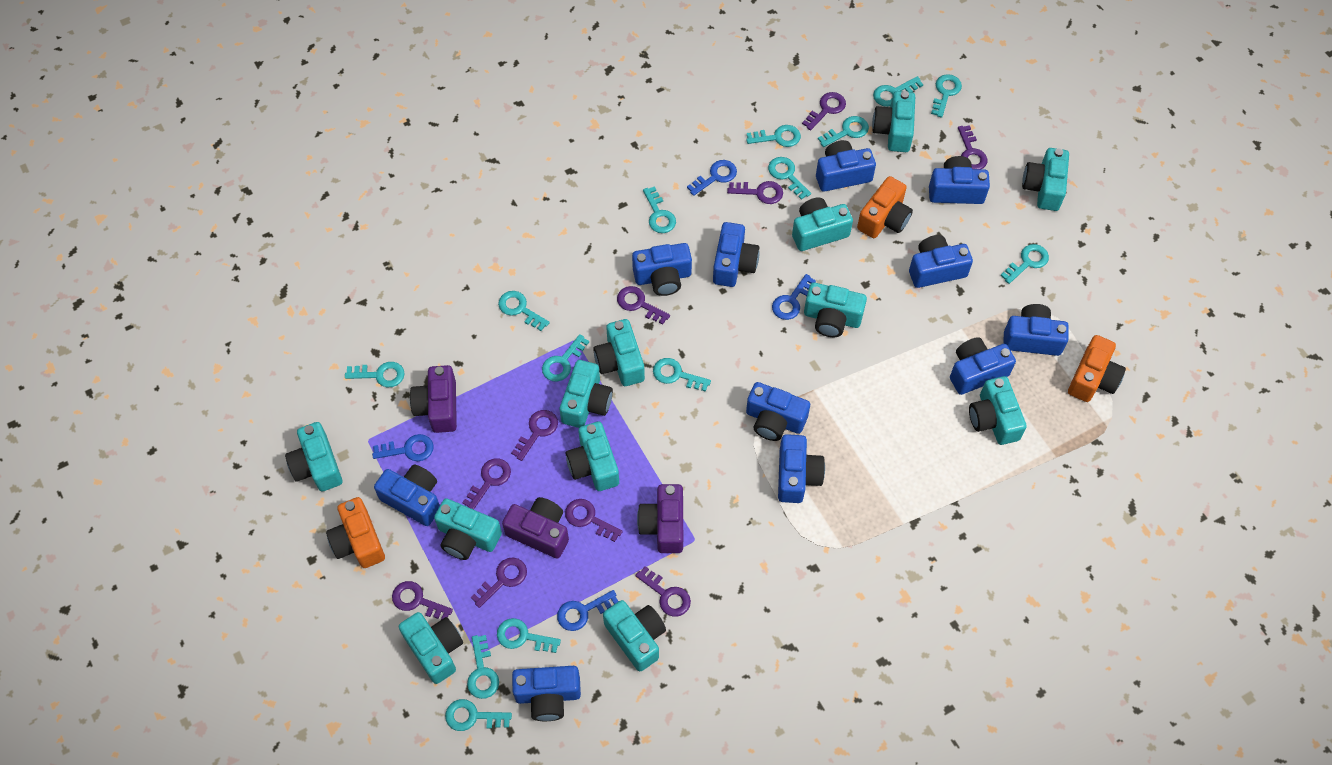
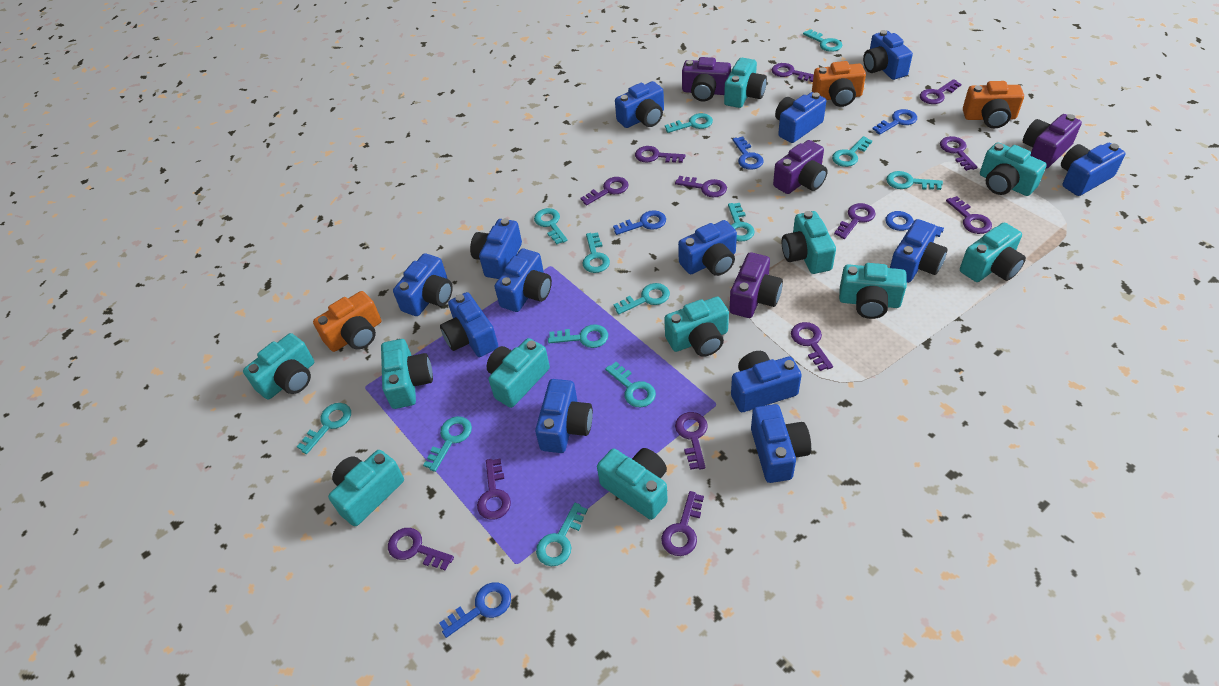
blue camera: [374,465,440,526] [512,666,581,721] [632,243,692,296] [713,222,760,287] [746,382,810,441] [778,434,825,503] [816,140,876,192] [909,235,973,288] [929,156,990,204] [950,337,1016,395] [1003,304,1069,356] = 11 -> [393,253,453,316] [440,292,498,357] [470,218,522,279] [495,249,552,312] [535,379,593,453] [615,81,664,128] [678,220,737,276] [731,351,802,412] [751,404,811,483] [775,92,826,143] [863,30,913,80] [890,219,948,283] [1061,143,1126,196] = 13
blue key: [372,434,434,461] [557,590,619,631] [687,160,737,196] [772,274,816,320] = 4 -> [439,582,511,638] [613,210,666,235] [732,137,764,170] [873,109,917,135] [885,211,944,237] = 5
purple camera: [410,365,457,433] [502,497,569,559] [637,484,683,553] = 3 -> [682,57,731,102] [729,252,783,318] [773,140,828,194] [1023,114,1082,168] = 4
purple key: [392,581,453,620] [462,458,511,510] [471,558,527,608] [511,410,558,461] [565,499,623,542] [617,286,670,325] [635,566,691,617] [727,181,783,204] [802,92,846,131] [958,125,987,169] = 10 -> [388,528,454,571] [477,459,511,520] [581,177,629,205] [635,146,685,163] [661,491,704,556] [675,176,727,197] [675,412,708,470] [772,63,814,82] [791,322,833,371] [834,203,875,239] [920,79,961,104] [940,136,977,171] [946,196,992,234] = 13
turquoise camera: [285,422,342,491] [399,612,463,684] [434,499,502,560] [560,360,613,428] [566,422,619,491] [593,319,645,386] [603,600,666,671] [792,197,853,251] [804,282,867,337] [872,91,915,152] [969,376,1027,445] [1022,148,1069,211] = 12 -> [243,333,314,400] [328,450,404,526] [381,339,433,409] [487,338,550,408] [597,448,668,520] [664,297,729,357] [724,58,767,108] [782,211,836,274] [839,263,907,319] [960,223,1026,282] [980,142,1047,196] = 11
turquoise key: [345,362,405,387] [445,699,512,731] [467,635,499,699] [497,618,561,653] [498,291,550,331] [542,334,589,382] [643,186,676,233] [653,358,711,392] [746,125,801,147] [768,157,811,200] [818,116,869,147] [873,76,923,107] [931,74,962,118] [1000,244,1049,284] = 14 -> [297,403,351,454] [423,416,472,472] [534,208,568,245] [536,503,588,566] [548,324,608,348] [582,232,610,273] [605,362,656,407] [614,283,670,314] [665,113,713,133] [728,203,755,242] [803,29,842,52] [832,136,872,167] [886,171,943,190] = 13

